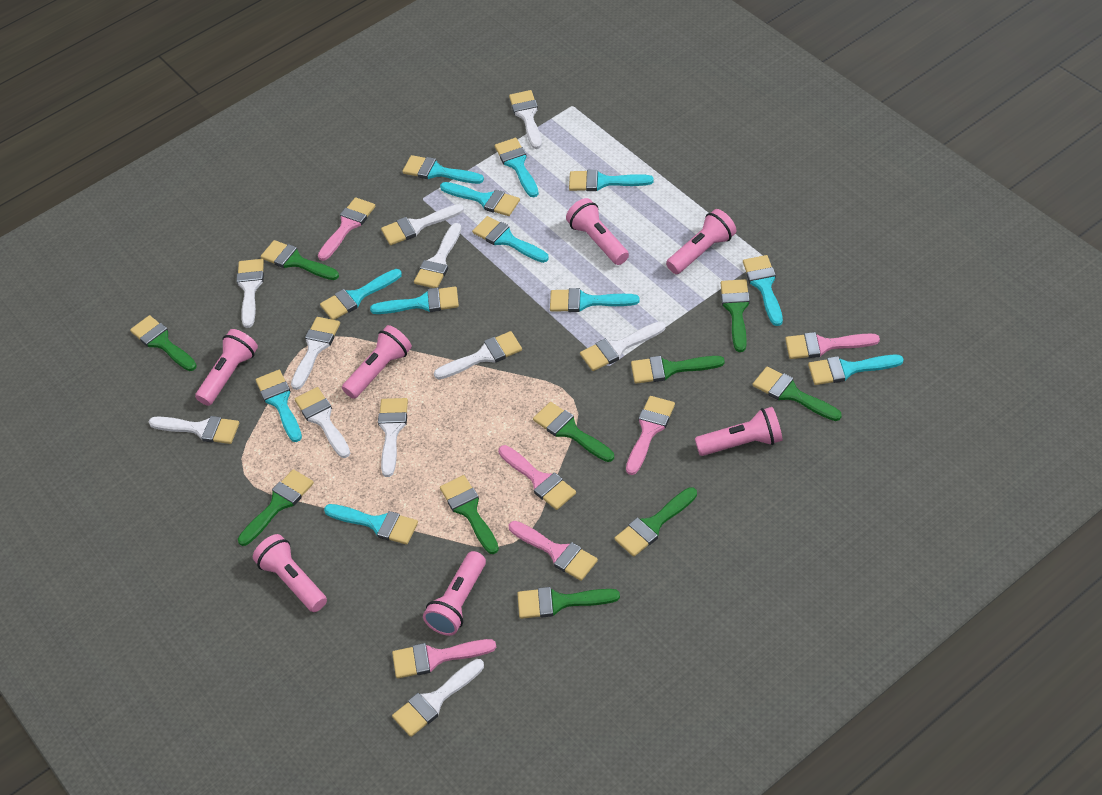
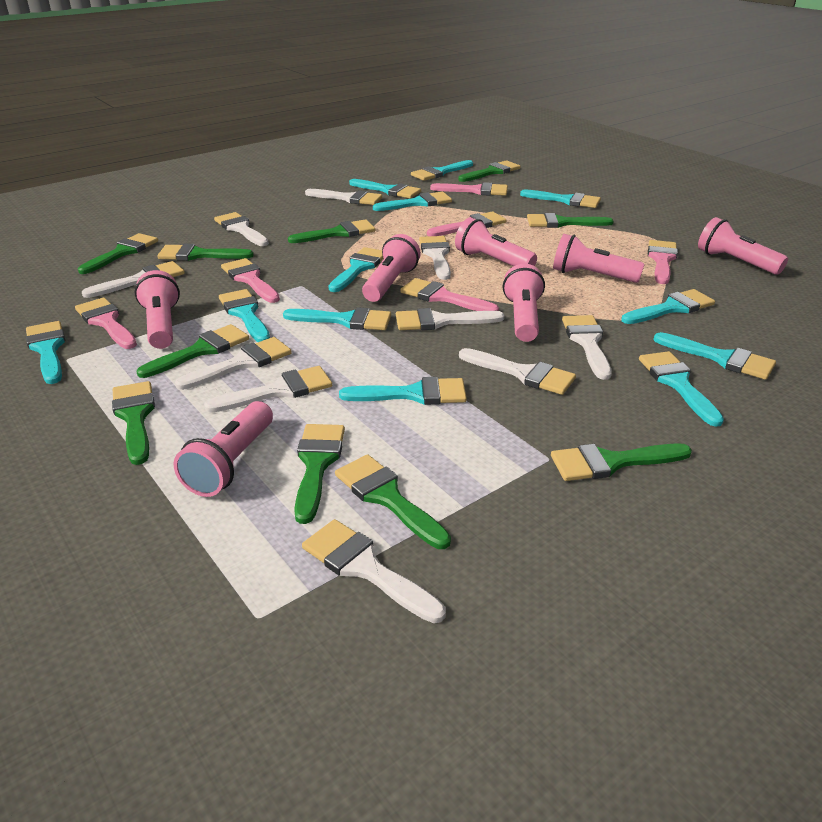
white brush: [149,416,239,444] [237,259,264,328] [291,317,340,390] [295,387,350,458] [378,398,408,477] [381,204,464,245] [392,659,484,737] [414,223,461,288] [434,331,522,379] [509,90,542,149] [580,321,666,371] = 11 -> [82,261,185,298] [175,337,292,390] [204,366,332,413] [214,212,269,246] [302,519,446,623] [305,189,382,205] [396,308,504,330] [419,236,451,280] [459,348,576,395] [562,315,612,380] = 10

